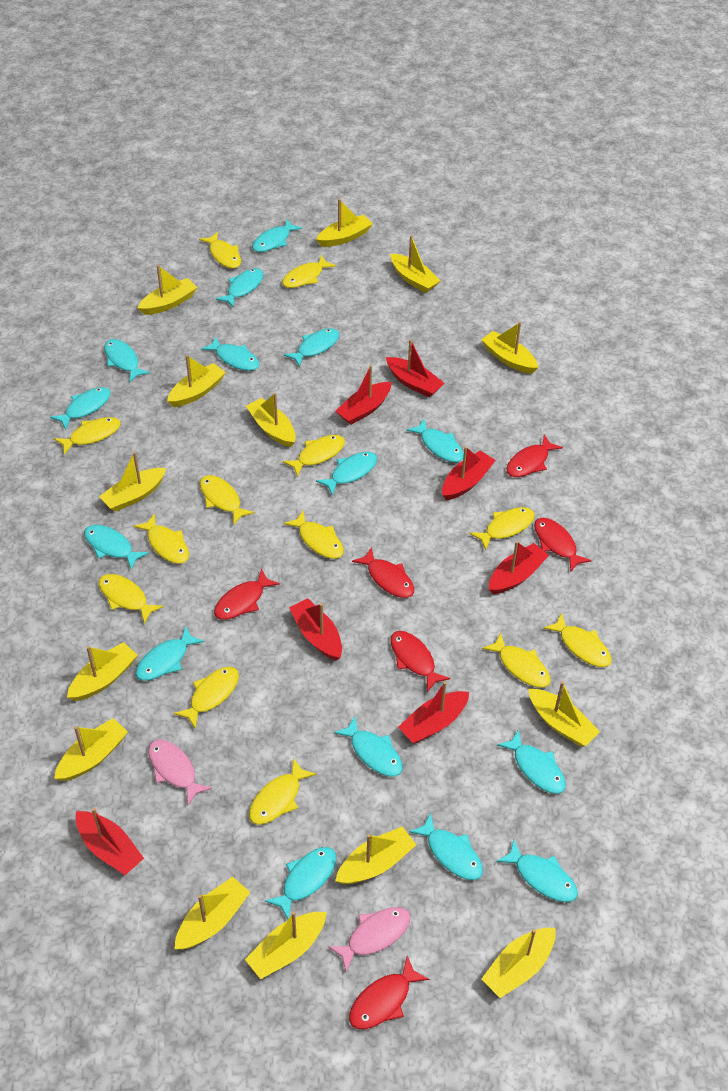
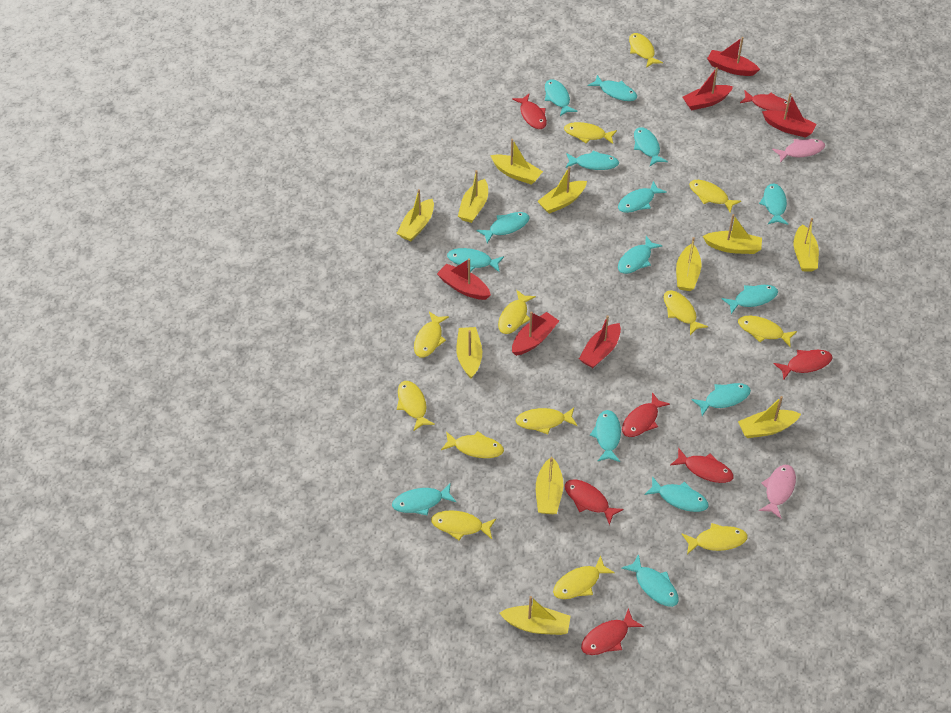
red boat: [76,808,144,875] [289,598,342,661] [336,365,391,425] [386,339,445,398] [398,681,469,744] [442,446,496,500] [489,541,549,594] = 7 -> [437,258,491,300] [512,311,559,356] [579,315,621,368] [682,67,733,111] [707,37,760,76] [762,93,817,138] = 6
red fish: [214,568,280,620] [349,956,430,1029] [352,547,414,598] [390,631,450,692] [506,435,563,477] [534,518,592,572] = 6 -> [512,94,547,129] [565,479,624,525] [581,608,644,655] [622,392,670,437] [670,448,734,483] [740,91,790,112] [774,350,833,379] = 7
yellow boat: [54,718,128,781] [67,642,138,701] [99,451,166,511] [138,265,198,315] [167,355,226,407] [175,877,250,950] [245,911,327,979] [246,393,296,447] [316,199,373,247] [335,826,416,884] [391,235,441,293] [481,322,538,374] [482,928,556,998] [528,681,600,746] = 14 -> [397,189,434,241] [456,327,482,379] [458,170,488,223] [490,139,543,185] [499,596,571,635] [536,457,563,514] [537,166,587,214] [676,237,701,291] [703,214,762,254] [738,396,801,438] [794,218,819,271] = 11

